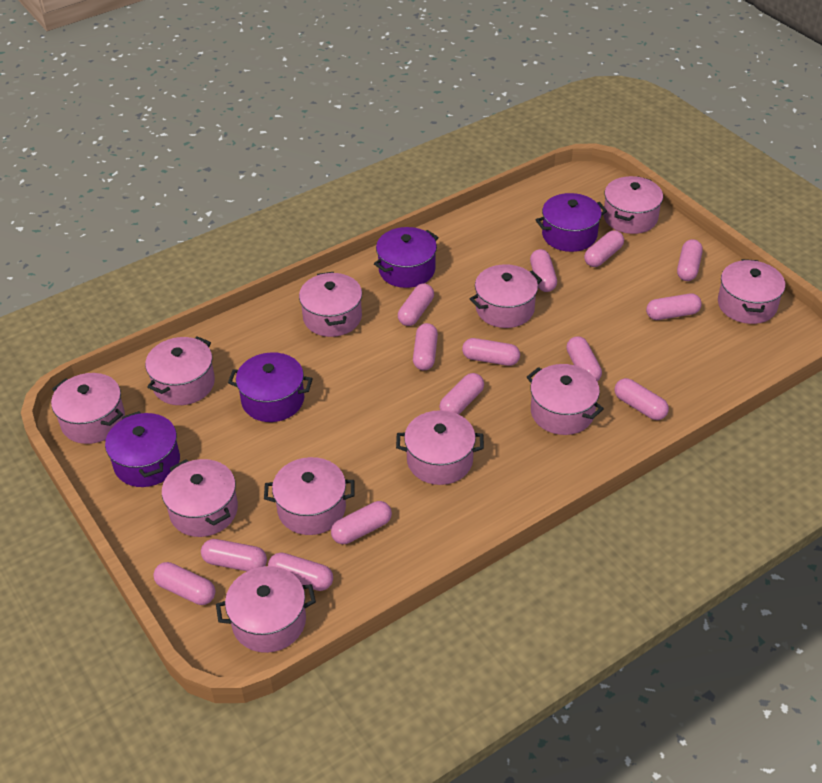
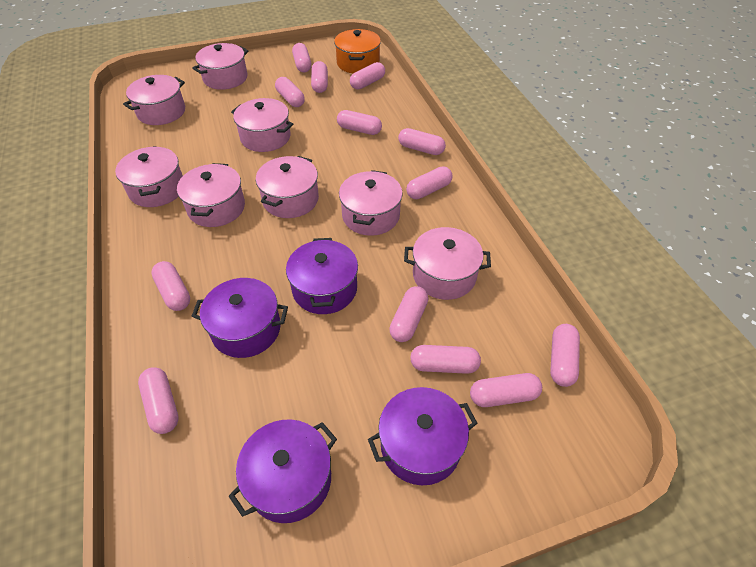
orange pot: none = 0 -> [334,29,381,73] = 1
pink capsule: [153,562,215,605] [201,539,267,571] [268,553,333,591] [331,501,392,544] [398,283,434,326] [413,323,438,370] [439,373,484,414] [462,338,520,366] [530,249,557,292] [566,336,602,381] [584,230,624,267] [614,378,669,420] [646,293,702,320] [677,239,703,281] = 14 -> [138,367,179,434] [151,261,190,311] [275,77,305,107] [292,43,311,72] [311,61,328,93] [337,110,382,135] [350,62,385,90] [389,286,428,342] [398,128,446,155] [406,166,453,199] [410,345,481,374] [470,373,542,407] [550,324,580,387] = 13
pink pot: [51,373,125,444] [145,336,215,405] [162,459,238,537] [216,566,316,653] [264,457,355,535] [299,272,362,337] [396,410,484,485] [470,264,542,328] [527,364,604,435] [603,176,663,234] [718,259,785,324] = 11 -> [115,146,183,207] [123,75,185,125] [177,163,245,227] [192,43,248,90] [231,98,293,152] [256,156,319,218] [339,170,403,236] [404,227,491,300] = 8

